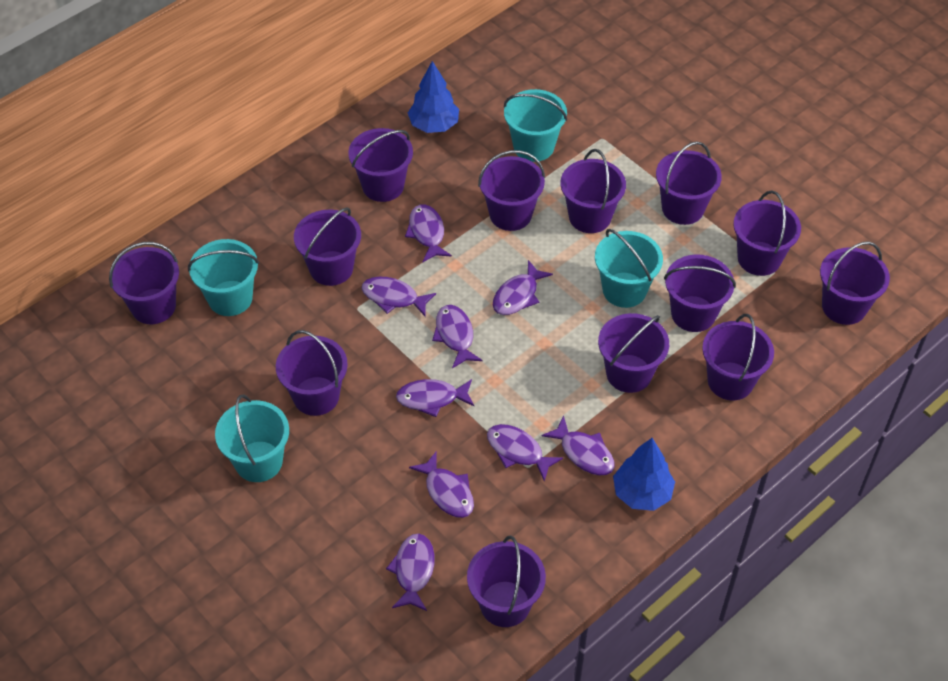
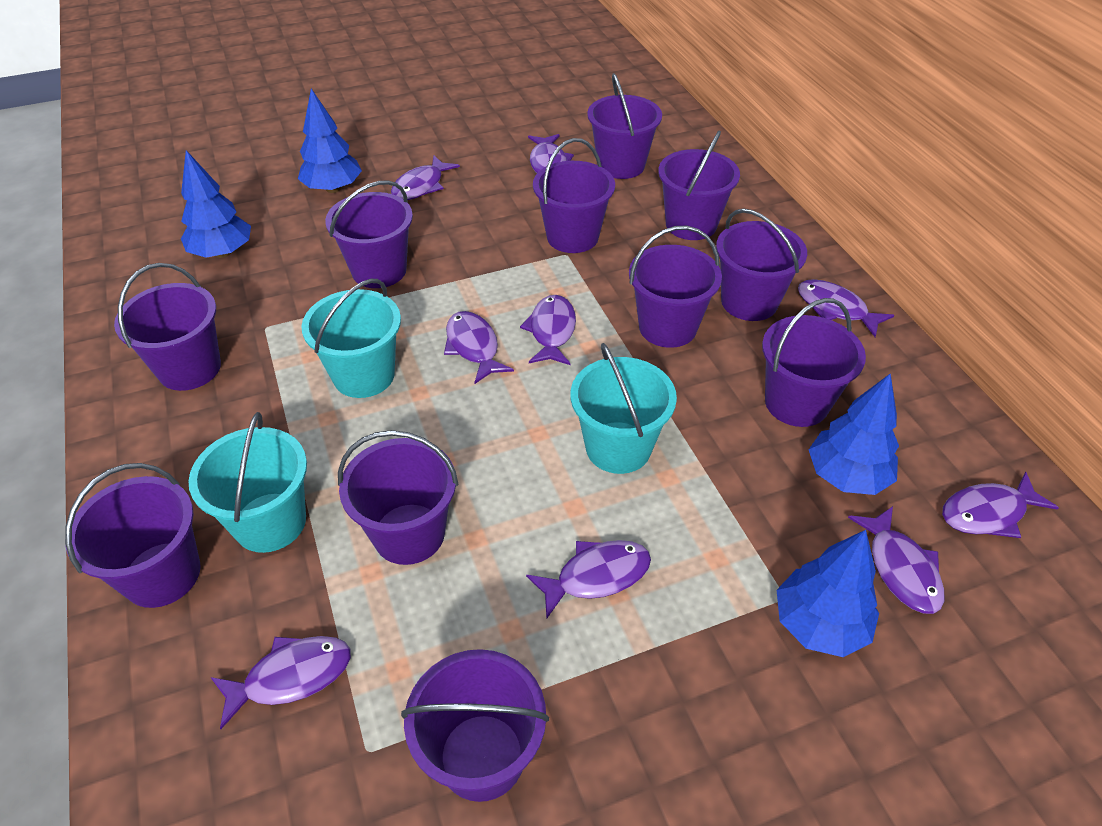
blue tree: [408,61,459,133] [613,438,675,511] = 2 -> [181,150,251,258] [298,89,362,193] [777,530,879,657] [809,373,899,495] = 4
purple bucket: [109,242,179,324] [276,330,348,416] [294,207,361,286] [348,128,413,202] [467,535,546,627] [478,150,545,231] [560,149,626,233] [598,313,669,393] [656,141,722,225] [664,254,736,332] [702,314,774,400] [733,190,801,276] [820,241,890,325] = 13 -> [65,463,201,608] [114,263,221,391] [325,180,413,288] [338,430,458,565] [401,649,549,802] [533,138,615,253] [587,73,662,179] [629,226,722,348] [658,131,740,240] [716,208,807,321] [762,298,866,427] = 11
turquoise bucket: [188,239,259,316] [215,394,289,482] [504,89,567,162] [595,229,663,308] = 4 -> [189,412,307,553] [301,279,401,398] [571,343,677,474] = 3

